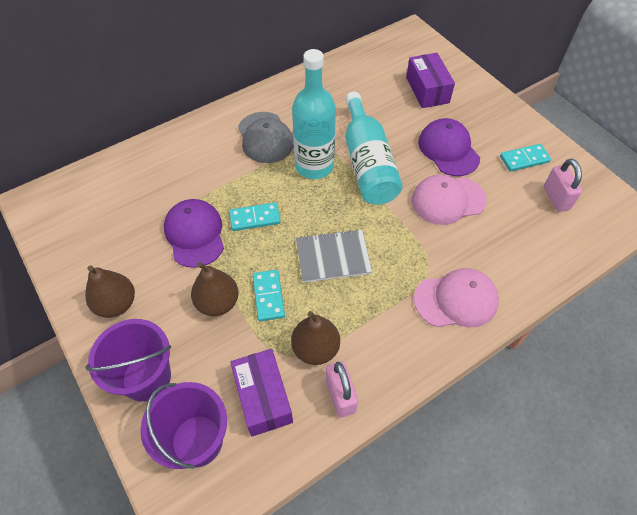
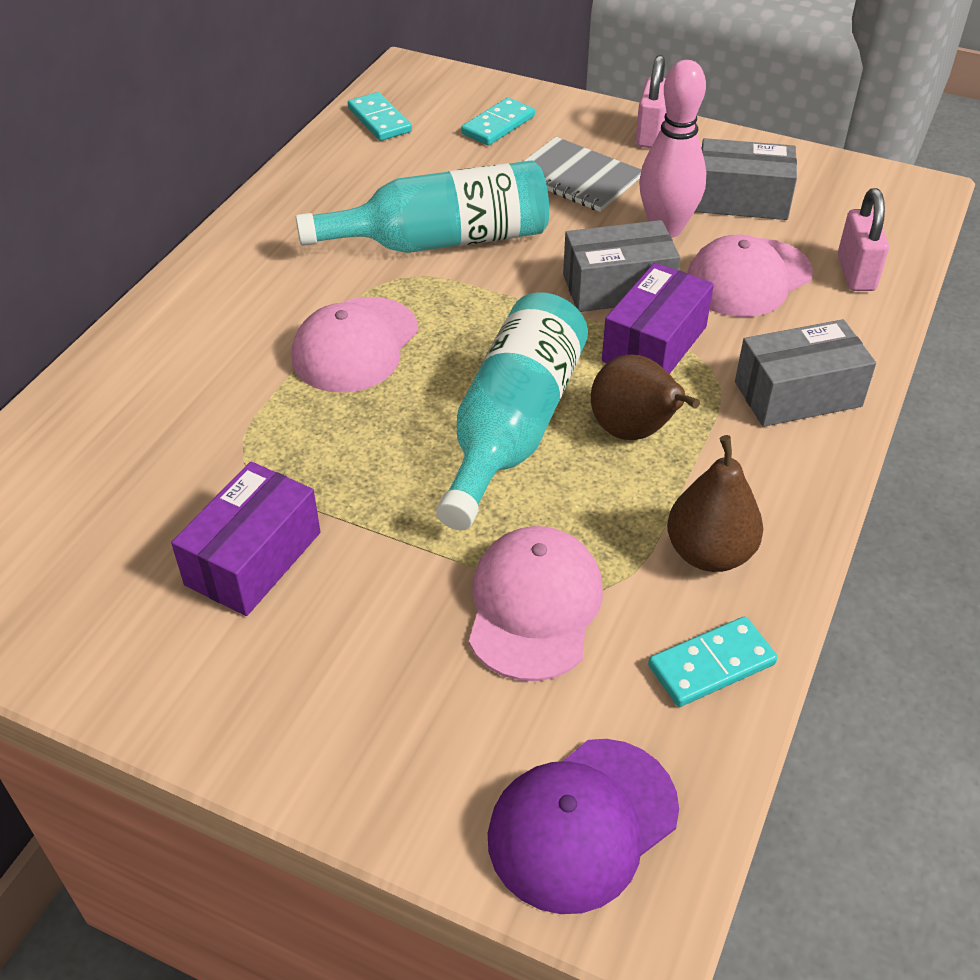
brown pear: [85,266,135,318] [191,262,239,316] [291,311,340,365] = 3 -> [591,355,700,440] [667,435,763,572] = 2
grey box: none = 0 -> [563,220,680,312] [695,138,797,220] [735,319,876,427] = 3
grey cap: [238,112,294,163] = 1 -> none = 0
pink bowling pin: none = 0 -> [639,60,706,238] = 1
pink cap: [412,175,487,225] [414,268,499,327] = 2 -> [292,297,418,393] [469,526,603,681] [687,235,813,317] = 3
purple bucket: [85,319,171,401] [141,382,227,469] = 2 -> none = 0
purple cap: [164,199,224,268] [418,118,480,176] = 2 -> [488,739,679,914] = 1

